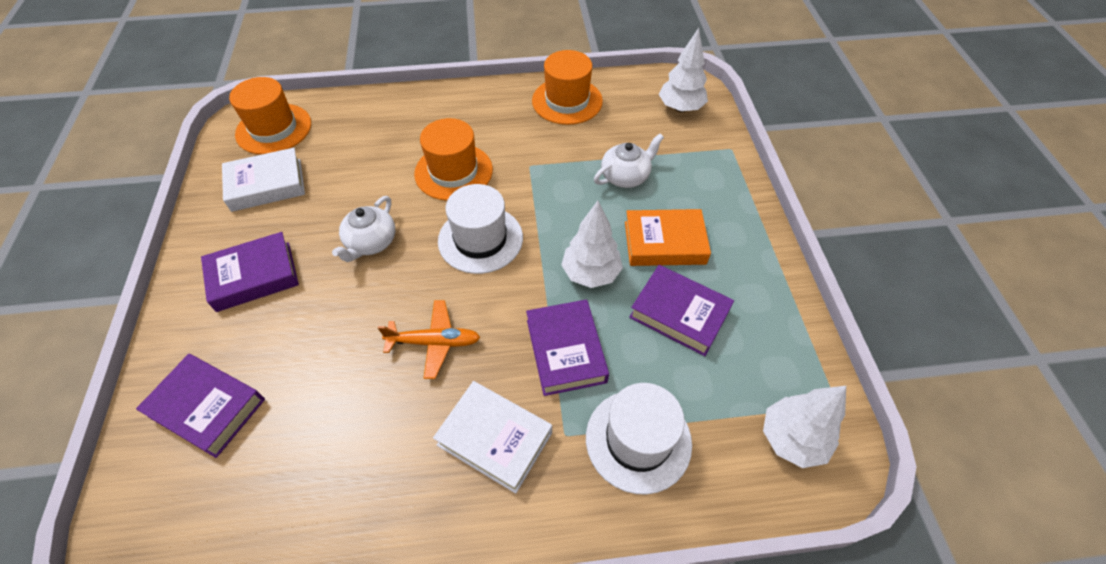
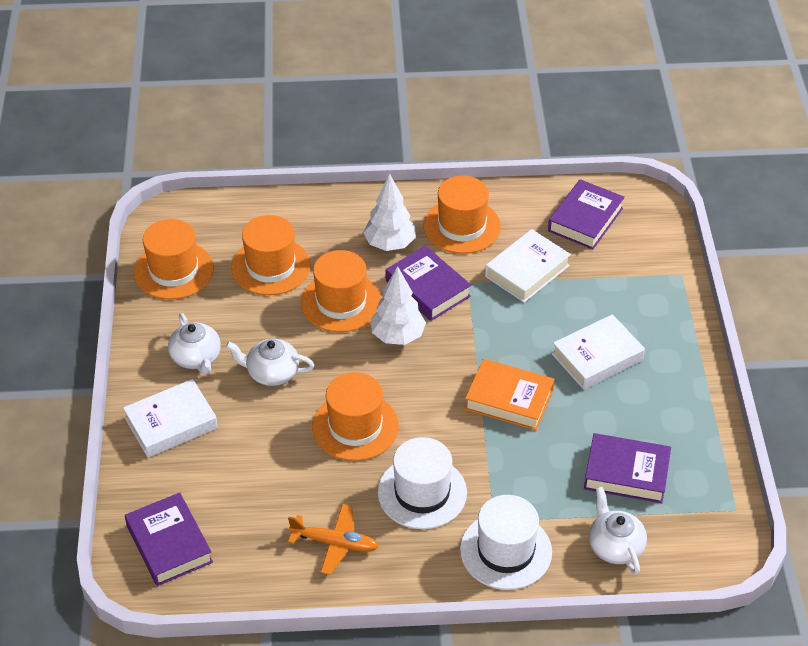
orange hat: [229,77,311,155] [414,118,493,201] [532,50,603,125] = 3 -> [134,219,214,299] [231,215,311,295] [301,250,381,332] [312,372,399,461] [423,176,501,254] = 5
white book: [222,148,305,212] [433,381,552,494] = 2 -> [123,379,218,458] [485,229,571,303] [552,314,645,390] = 3
white teapot: [332,196,395,262] [594,134,664,188] = 2 -> [168,313,221,374] [226,339,314,386] [589,487,647,574] = 3
white tree: [561,201,623,288] [659,28,708,112] [763,386,846,468] = 3 -> [363,173,416,251] [371,266,426,345] = 2

